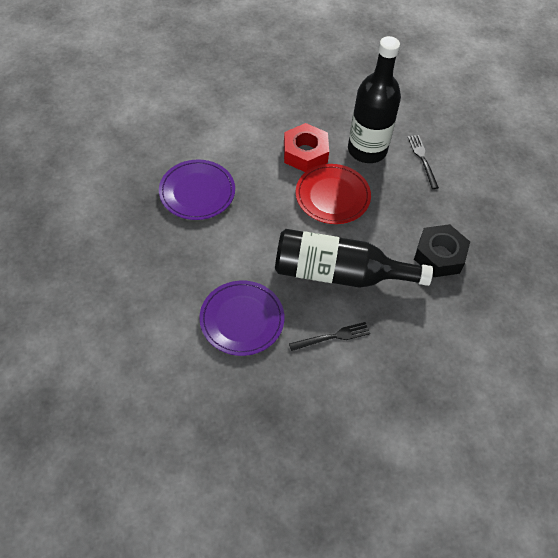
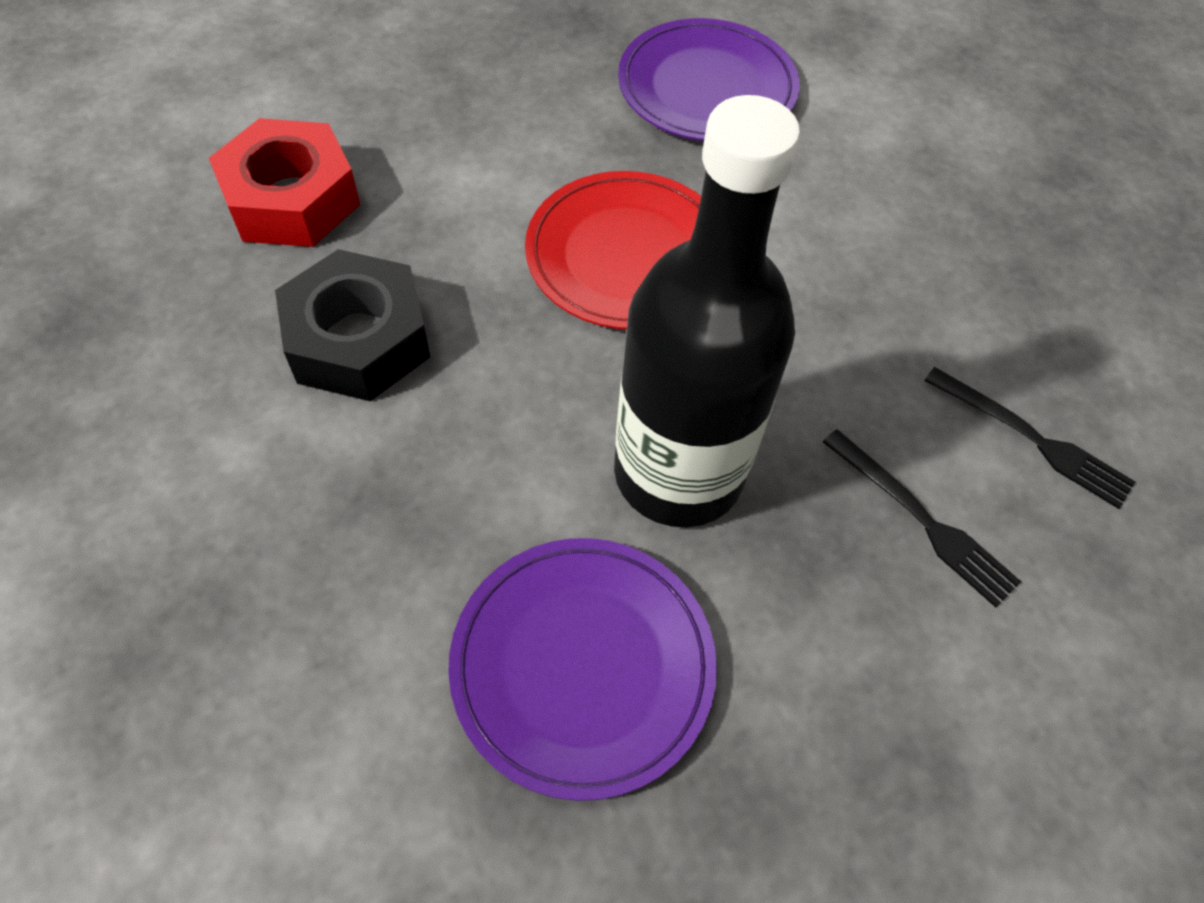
black bottle: [275,229,433,288] [348,36,401,163] = 2 -> [614,95,800,527] = 1

